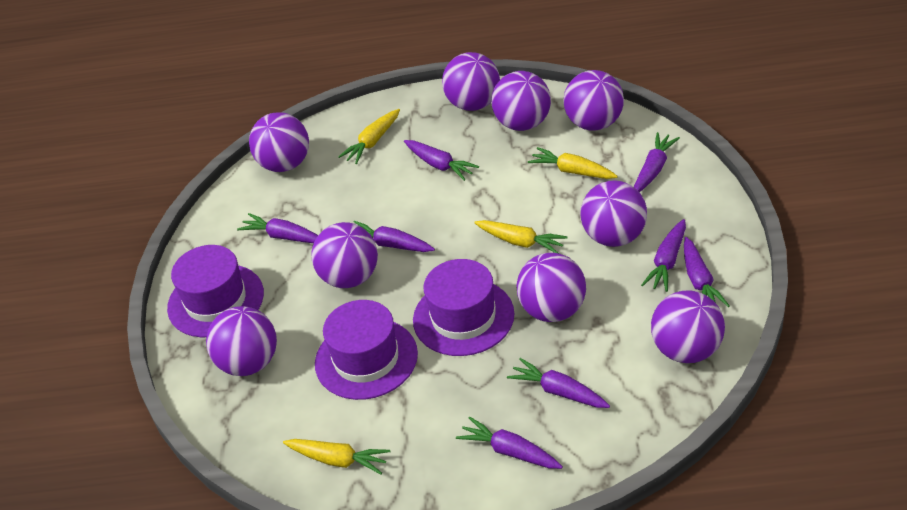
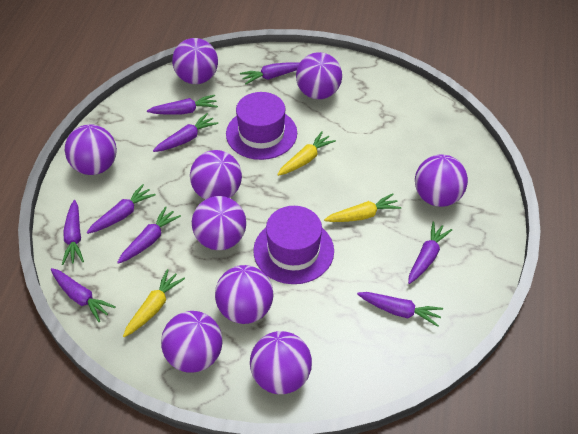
purple carrot: [237,213,318,243] [354,221,435,252] [404,140,479,181] [456,416,563,469] [507,358,610,408] [634,132,680,192] [641,219,686,292] [684,237,730,307] = 8 -> [51,268,116,322] [62,200,84,265] [87,184,156,234] [117,206,181,264] [147,95,218,115] [153,113,218,152] [240,62,299,85] [357,292,443,327] [408,221,452,284] = 9
purple hat: [167,245,264,337] [315,300,418,400] [413,259,515,356] = 3 -> [226,92,297,160] [253,206,334,284] = 2
yellow carrot: [283,439,390,474] [338,109,400,164] [474,220,568,253] [528,147,618,179] = 4 -> [123,269,185,337] [277,131,336,176] [324,194,401,222] = 3

